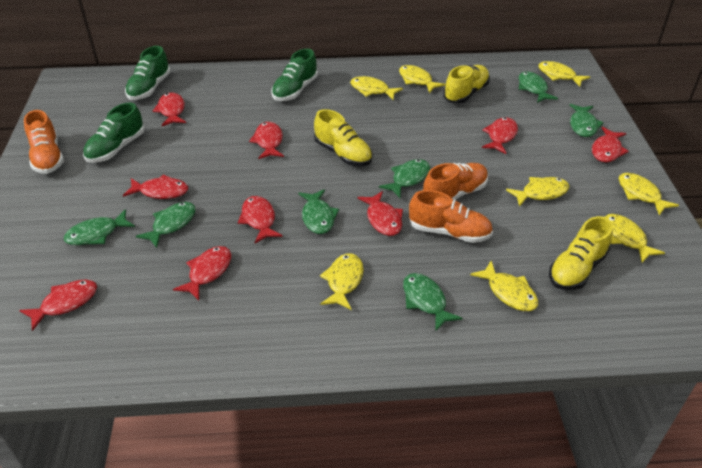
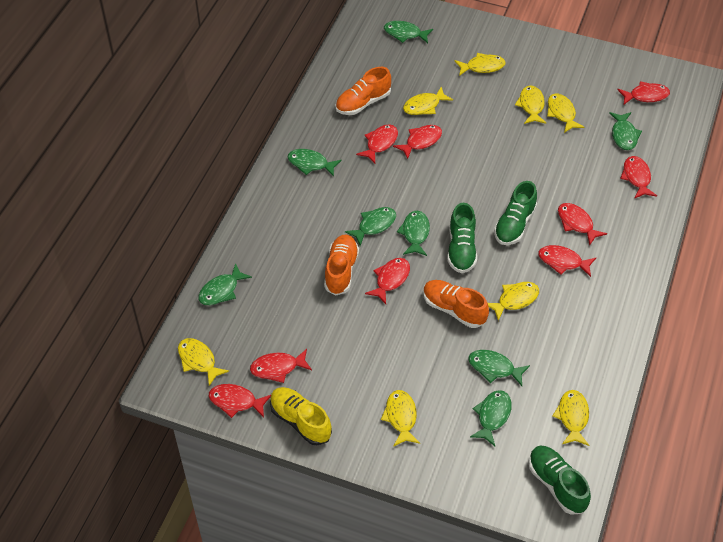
green fish: [64,209,135,245] [136,202,196,248] [298,189,339,234] [379,159,430,198] [403,273,463,332] [519,71,558,103] [570,104,604,137] = 7 -> [198,263,252,305] [288,149,342,177] [345,207,396,246] [384,21,433,43] [397,211,430,256] [468,350,530,386] [470,390,512,446] [609,112,642,150] = 8
yellow shoe: [314,109,372,166] [443,65,490,103] [549,216,613,290] = 3 -> [270,387,332,445] = 1

